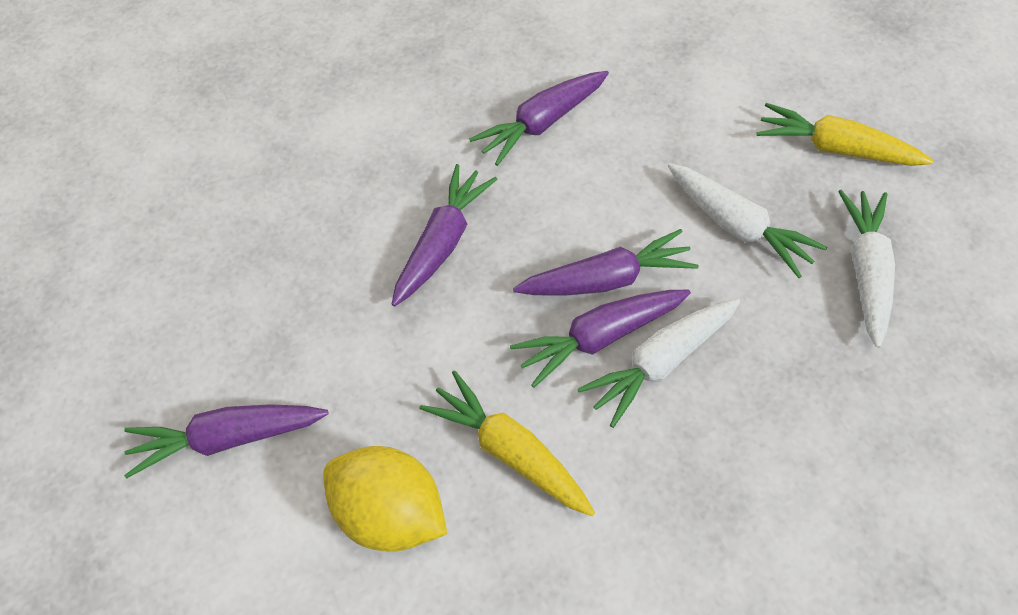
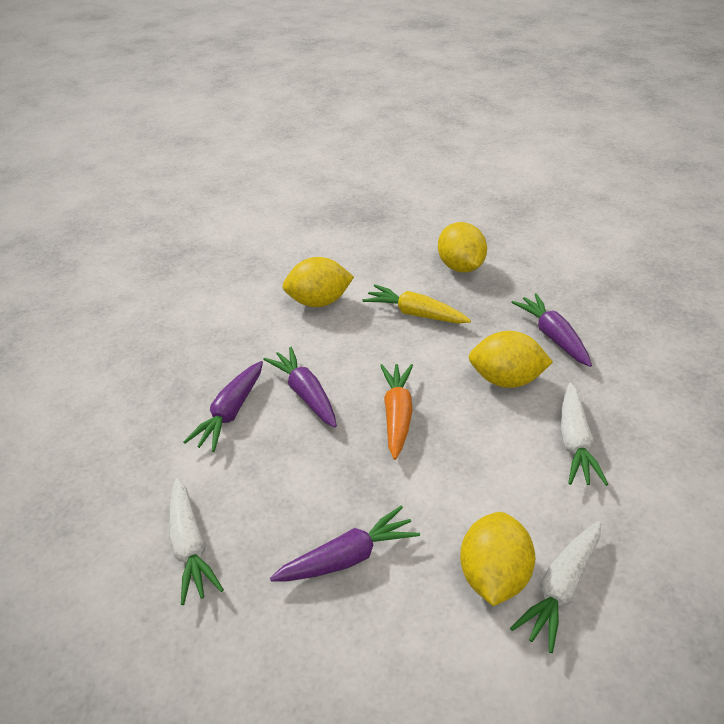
orange carrot: none = 0 -> [380,364,413,460] = 1
purple carrot: [124,404,329,478] [392,164,497,306] [469,71,609,166] [510,290,691,388] [513,229,699,296] = 5 -> [183,361,263,452] [263,347,337,428] [270,506,420,581] [511,293,592,367] = 4
yellow carrot: [420,370,595,516] [756,103,934,166] = 2 -> [362,284,471,324] = 1
yellow lemon: [323,446,447,552] = 1 -> [283,257,354,307] [438,222,487,273] [460,512,535,606] [469,331,553,388] = 4

